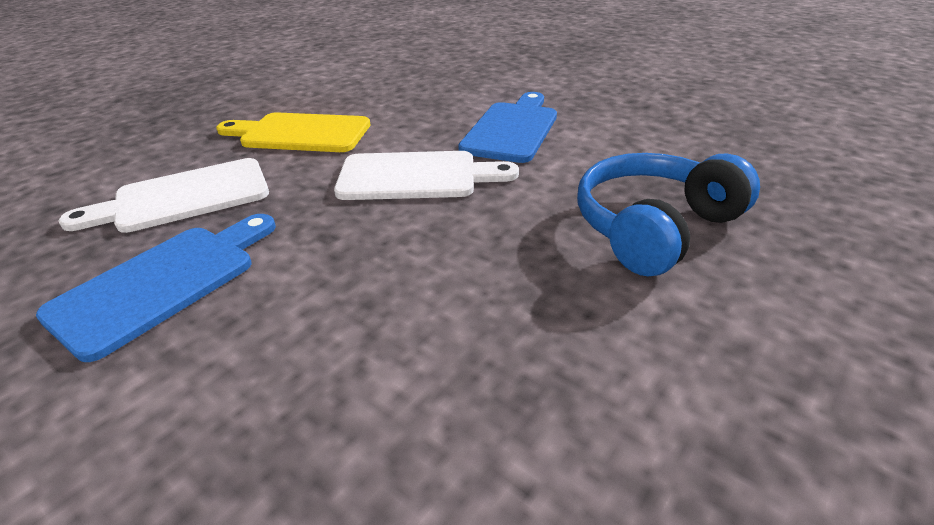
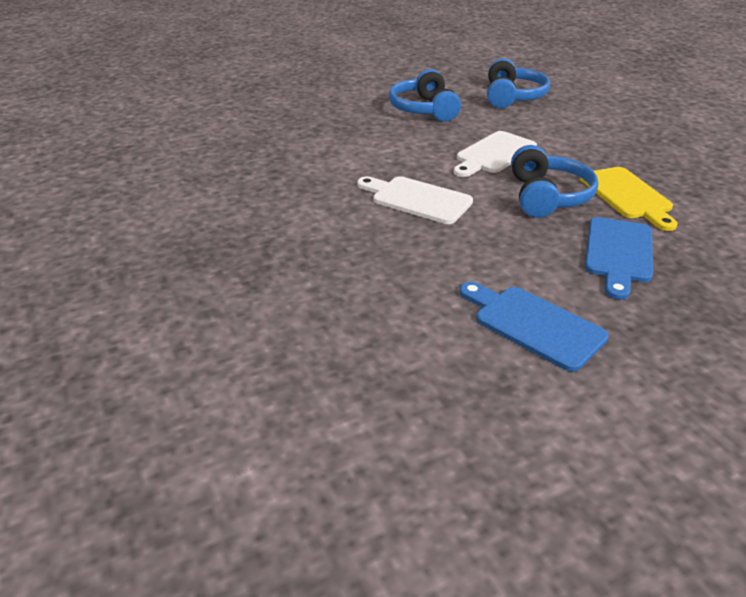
blue headphones: [577,153,760,276] = 1 -> [389,69,461,122] [487,58,550,108] [511,145,598,218] = 3

